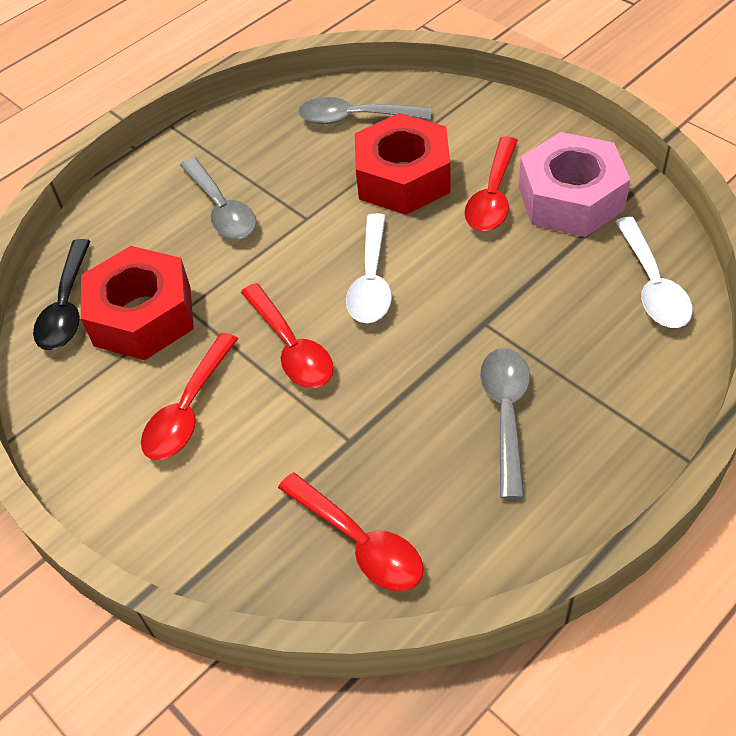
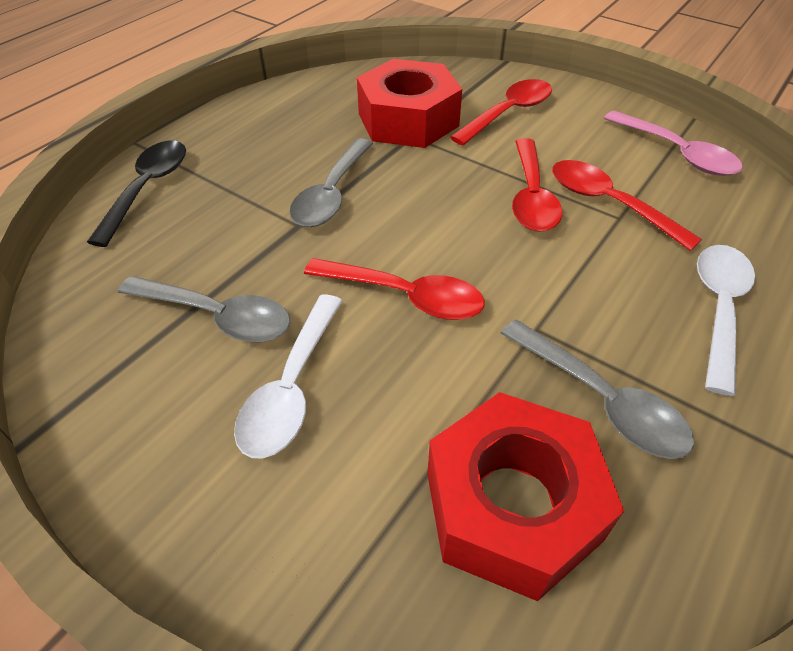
pink nut: [519,132,630,237] = 1 -> none = 0
pink spoon: none = 0 -> [604,110,743,176] = 1

